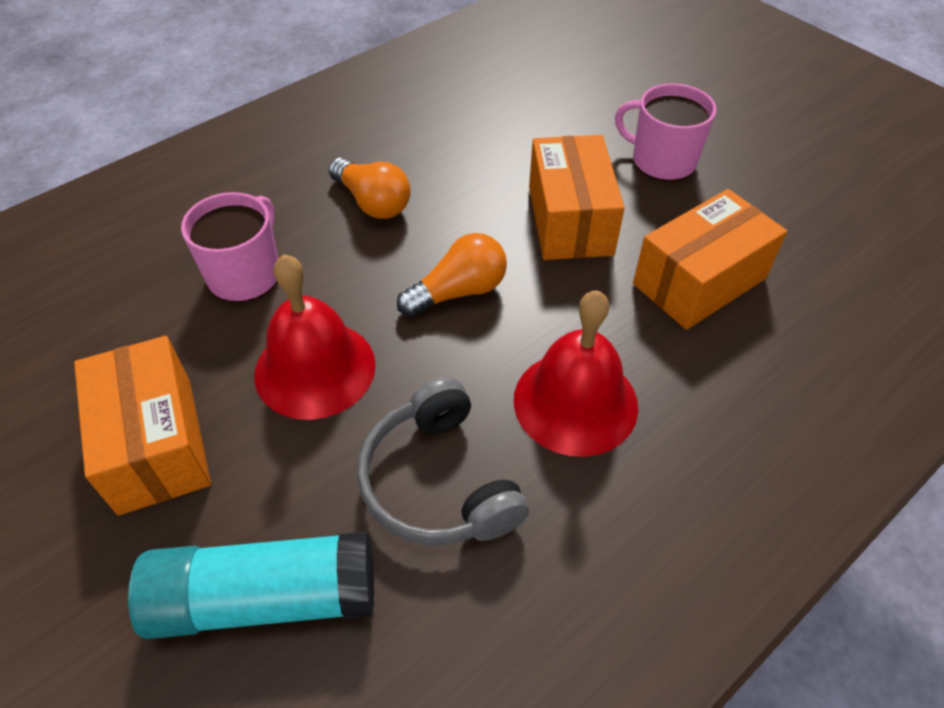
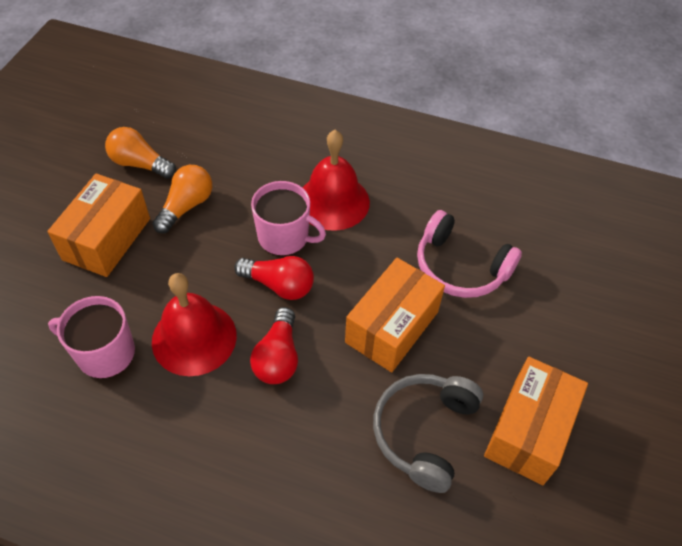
pink headphones: none = 0 -> [417,210,522,298] = 1
red light bulb: none = 0 -> [234,256,314,300] [250,307,298,384] = 2
turquoise glue stick: [128,531,374,639] = 1 -> none = 0

